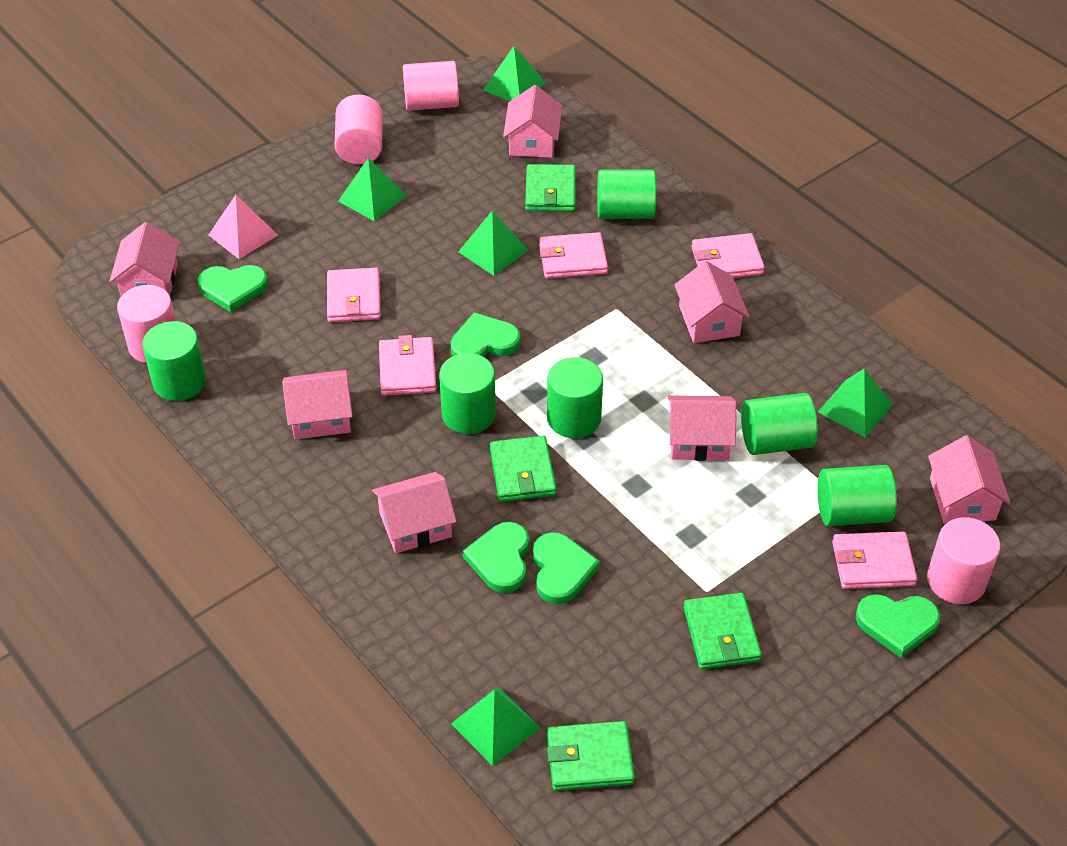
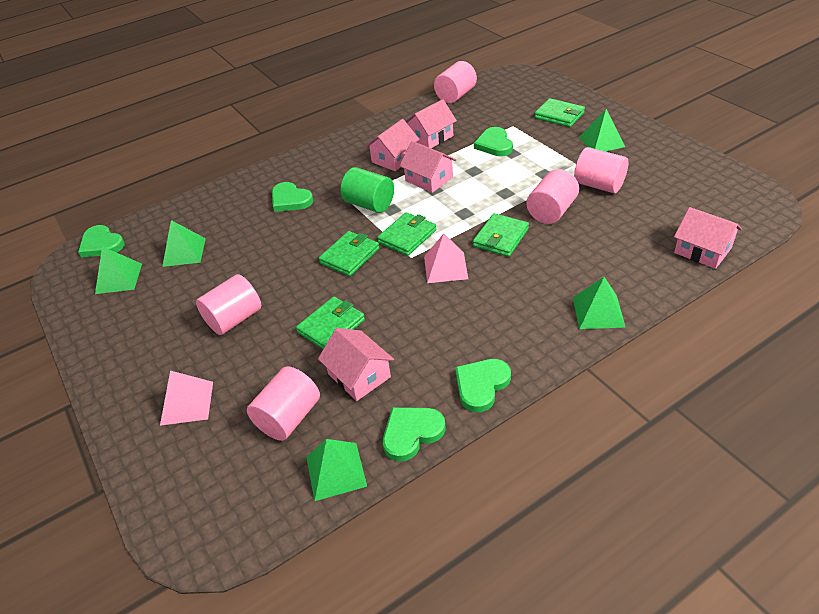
green cylinder: [142,321,206,401] [439,353,496,434] [547,357,603,438] [597,170,656,219] [741,393,818,455] [817,465,897,526] = 6 -> [340,167,394,213] = 1
green wallet: [490,435,556,502] [525,164,576,212] [547,721,635,791] [684,593,762,669] = 4 -> [296,297,365,349] [319,231,379,276] [377,212,436,256] [473,213,529,257] [534,98,585,127] = 5
pink cylinder: [117,285,176,363] [335,95,382,164] [403,61,459,111] [927,517,1000,604] = 4 -> [196,274,261,335] [247,366,320,441] [434,61,477,103] [526,169,579,224] [574,147,628,193] = 5
pink house: [110,222,180,296] [282,370,353,440] [372,472,457,553] [503,85,562,158] [668,395,736,461] [674,261,750,343] [928,435,1010,524] = 7 -> [318,328,394,401] [365,119,420,171] [400,141,457,193] [406,99,457,148] [674,207,742,269] = 5
pink pyramid: [209,195,278,259] = 1 -> [160,371,213,426] [424,233,468,283] = 2
pink wallet: [327,268,381,322] [379,335,436,396] [539,232,608,279] [691,233,765,278] [832,532,917,589] = 5 -> none = 0

